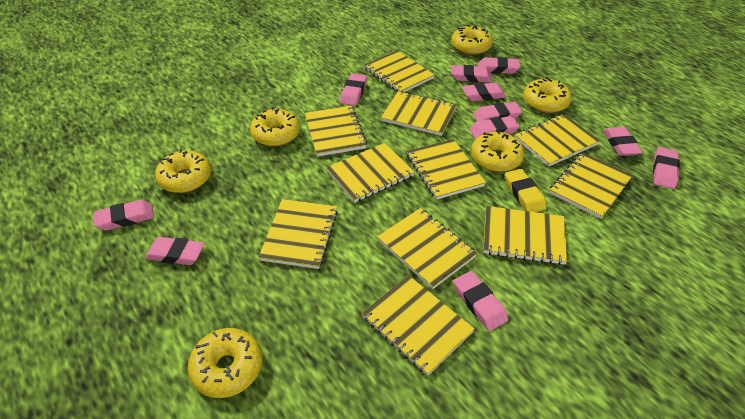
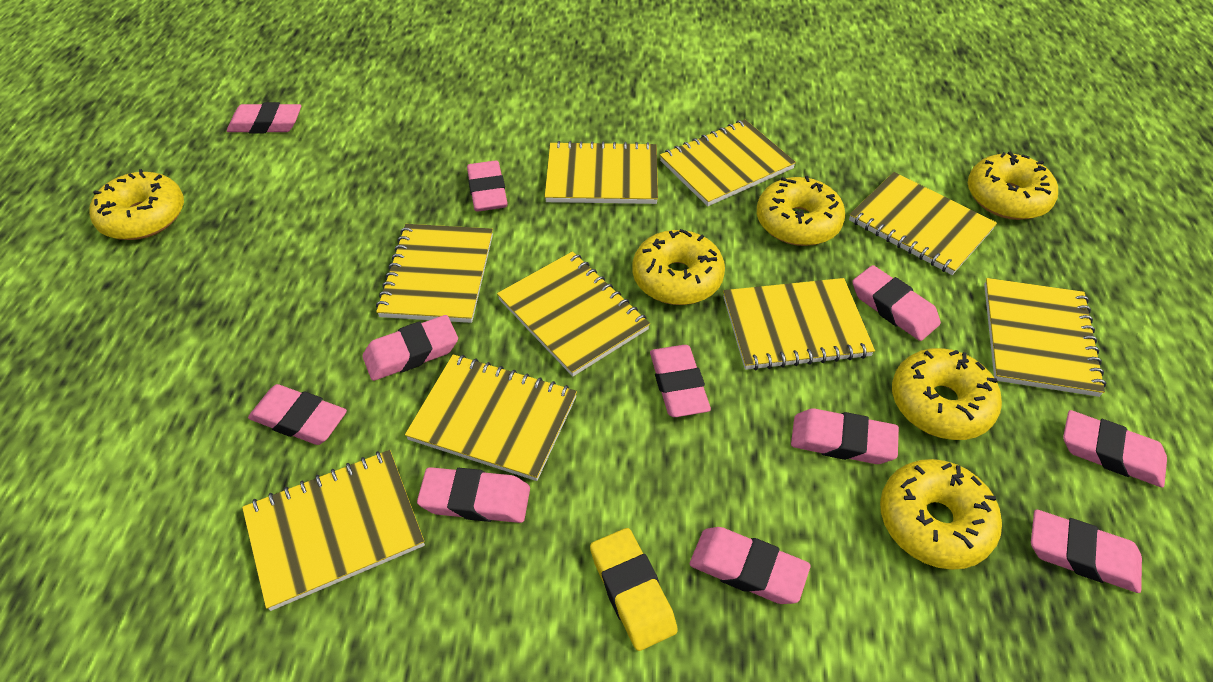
yellow notebook: [258,199,338,269] [305,106,367,157] [326,143,415,203] [362,275,475,376] [364,51,435,92] [377,208,477,289] [381,91,457,136] [407,139,486,200] [483,206,567,265] [515,114,600,167] [550,152,633,219] = 11 -> [242,450,425,611] [376,224,493,323] [405,354,577,481] [497,251,650,376] [545,141,658,204] [660,120,796,206] [723,278,875,371] [849,172,997,275] [984,278,1106,397] = 9

